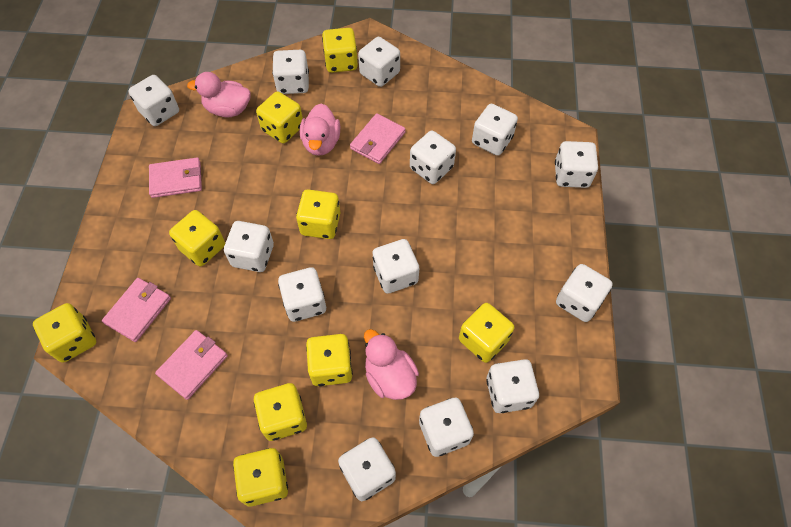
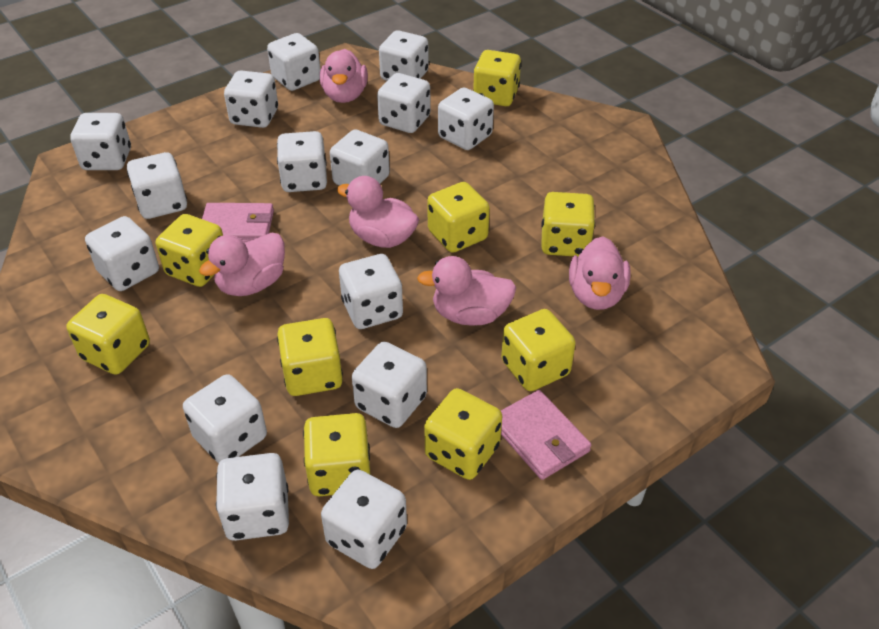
pink duck: [187,72,251,117] [300,103,340,156] [364,329,419,400] = 3 -> [199,233,285,296] [320,49,368,103] [337,176,419,248] [417,256,516,326] [569,236,631,310] = 5
pink wallet: [102,278,171,342] [149,157,202,198] [155,330,228,400] [350,113,405,164] = 4 -> [202,203,274,240] [501,390,591,480] = 2
white dice: [128,75,179,126] [224,221,274,272] [272,50,309,94] [278,267,326,322] [338,437,396,501] [358,37,400,87] [372,239,419,294] [410,131,456,184] [419,398,474,457] [472,104,518,156] [486,359,539,413] [555,141,598,188] [556,264,613,322] = 13 -> [70,113,131,170] [85,216,159,291] [127,152,187,219] [183,374,267,463] [216,453,289,541] [224,70,278,128] [267,33,320,91] [277,131,327,192] [321,470,407,569] [330,129,390,186] [339,254,403,329] [352,342,427,428] [377,73,431,133] [379,30,429,81] [438,87,494,150] = 15

